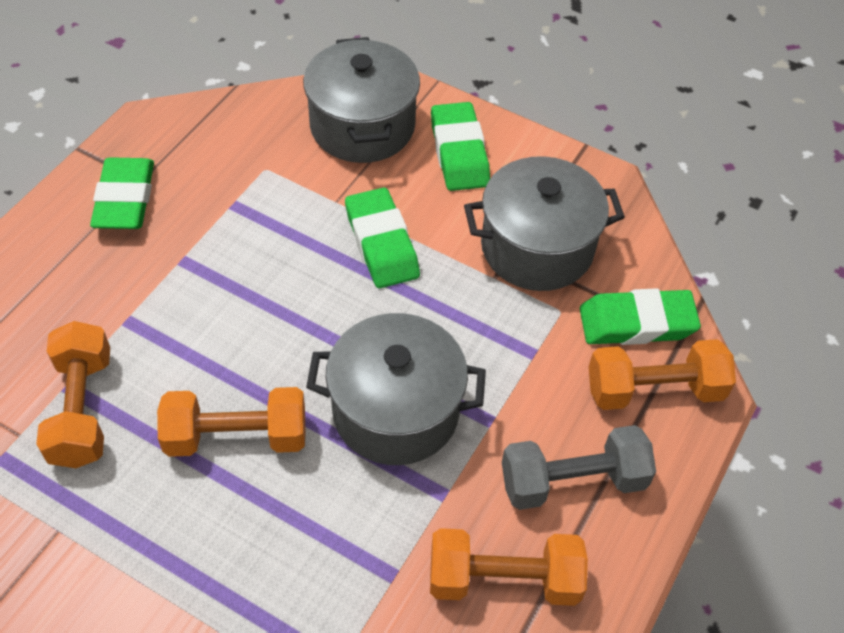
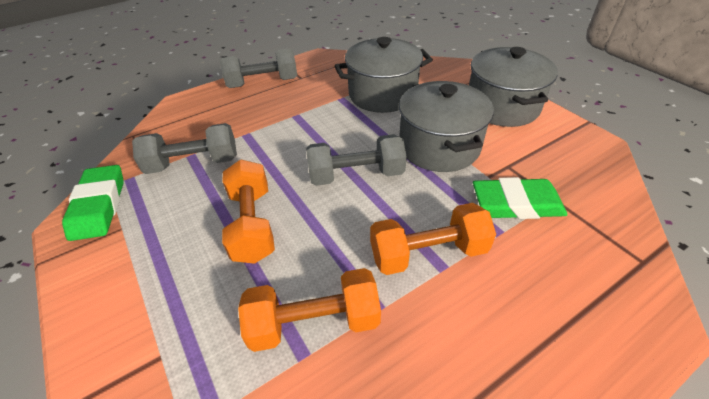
green eraser: [90,157,154,229] [345,187,420,288] [431,102,490,191] [580,288,701,345] = 4 -> [62,165,124,241] [473,177,568,219] = 2
grey dumbbell: [502,425,656,510] = 1 -> [132,123,237,174] [220,49,297,88] [306,134,407,186] = 3
orange dumbbell: [36,321,110,468] [157,387,306,457] [430,528,588,606] [589,339,736,410] = 4 -> [222,160,275,264] [238,268,381,352] [370,203,496,275] = 3

